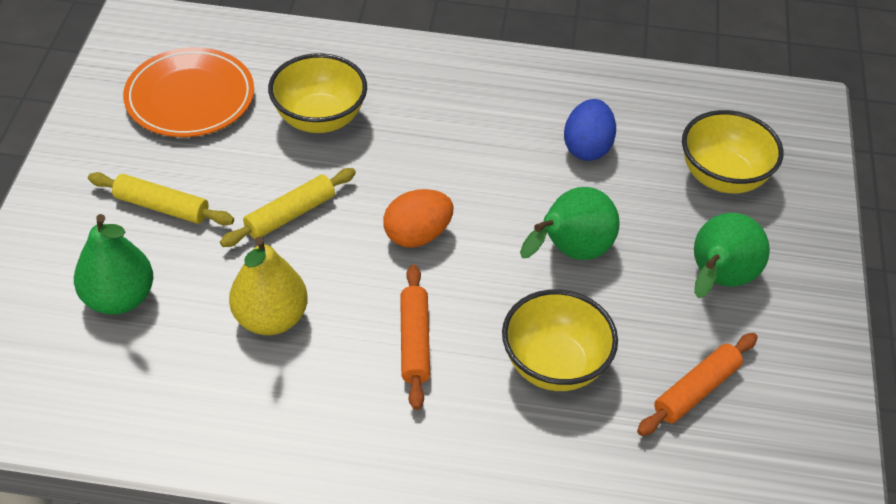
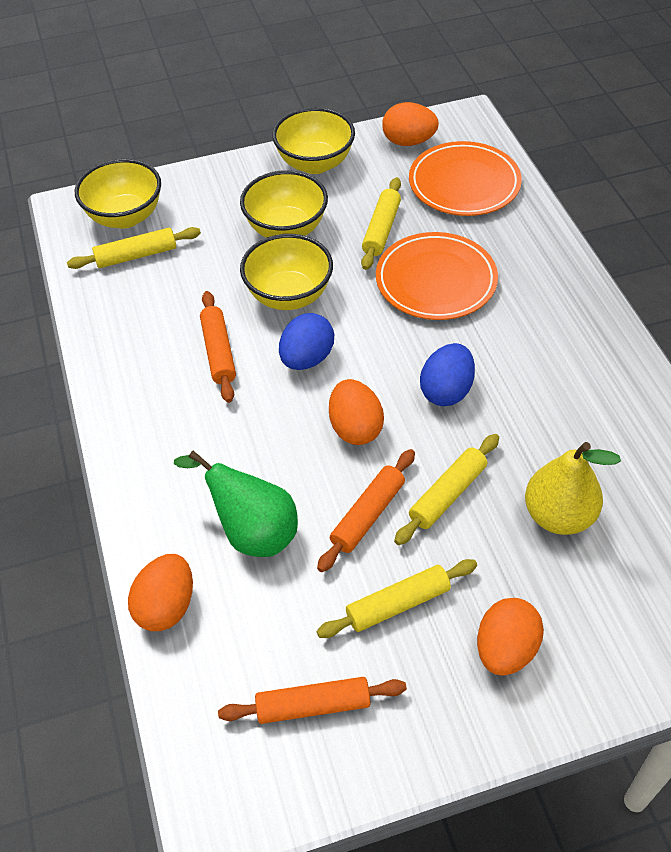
blue egg: [564,99,616,161] = 1 -> [279,313,334,370] [420,343,475,406] = 2
green pear: [74,214,153,315] [520,187,620,260] [694,213,770,298] = 3 -> [174,451,298,557] = 1
orange egg: [383,189,454,248] = 1 -> [128,554,193,631] [329,379,384,445] [382,102,439,146] [477,598,544,676] = 4
orange plate: [123,47,254,137] = 1 -> [376,232,498,320] [409,141,522,216] = 2
orange rolling pin: [400,264,430,410] [637,333,758,436] = 2 -> [200,291,236,403] [218,677,407,724] [317,449,415,572] = 3
yellow bowl: [268,53,367,133] [502,289,618,391] [682,110,783,193] = 3 -> [75,159,161,228] [240,170,328,238] [240,234,333,310] [272,107,355,174] = 4
yellow rolling pin: [88,172,234,226] [220,168,356,247] = 2 -> [67,227,201,269] [317,559,477,638] [361,177,401,270] [394,434,499,545] = 4

